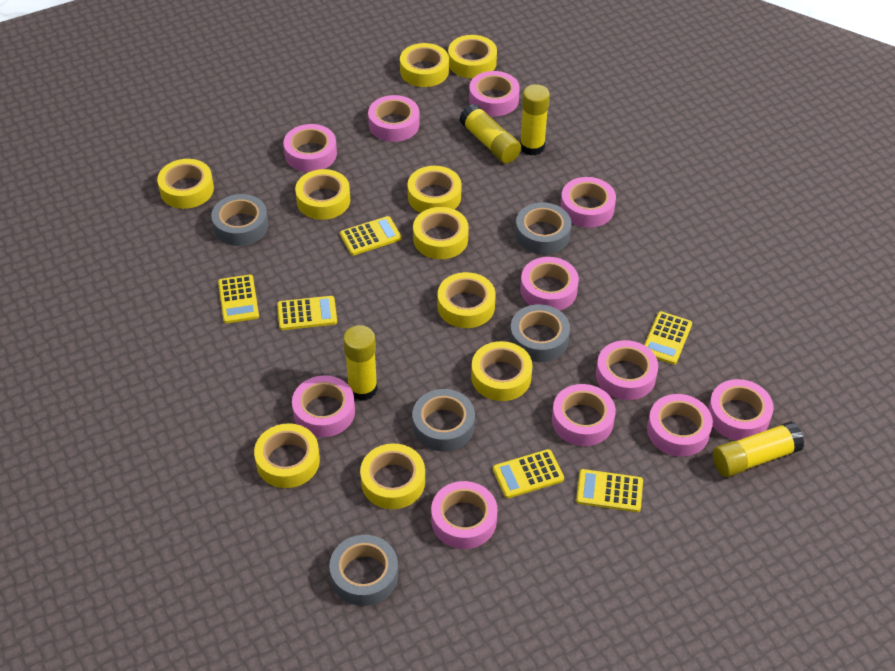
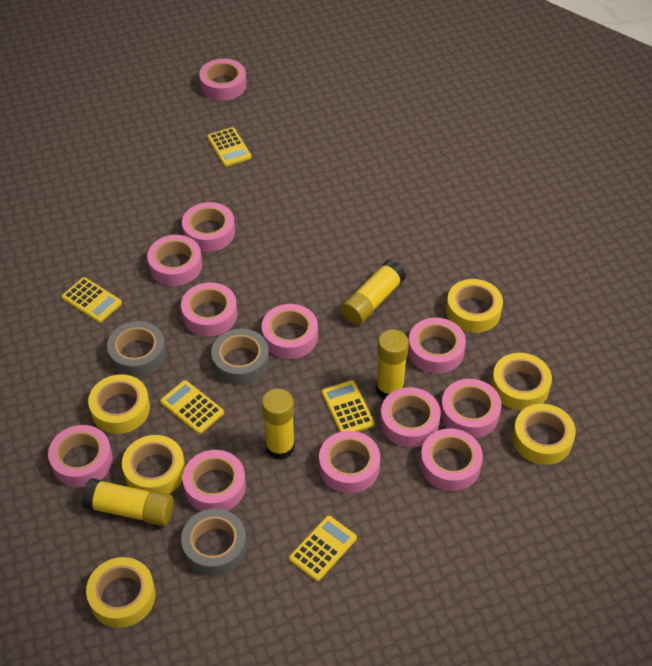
grey tape: [211,194,269,246] [329,535,398,606] [412,389,475,451] [510,304,570,362] [515,202,571,255] = 5 -> [107,321,166,377] [181,509,247,576] [211,329,269,385] = 3
pink tape: [283,124,337,172] [292,375,355,437] [368,95,420,142] [431,481,498,549] [469,71,520,116] [520,257,579,311] [552,384,616,446] [560,177,616,228] [596,340,658,400] [647,394,713,457] [708,379,774,441] = 11 -> [48,425,113,487] [147,235,202,286] [181,282,237,336] [182,202,235,252] [182,450,246,511] [199,59,247,100] [262,304,318,359] [319,431,380,493] [380,387,441,447] [408,318,466,374] [420,429,483,491] [441,379,502,438] = 12
yellow calculator: [218,275,259,323] [277,296,337,330] [340,216,402,255] [493,449,564,498] [576,469,643,512] [644,311,692,364] = 6 -> [62,277,122,323] [160,380,224,434] [207,127,252,167] [289,516,357,581] [322,380,375,432] = 5
yellow tape: [157,159,214,209] [254,423,320,488] [295,169,350,220] [360,443,425,509] [400,43,449,87] [408,166,462,213] [413,207,469,259] [438,272,496,328] [448,35,497,78] [471,341,532,401] = 10 -> [86,557,155,628] [88,374,150,434] [122,435,185,494] [446,279,503,333] [491,353,552,411] [513,404,576,465] = 6

